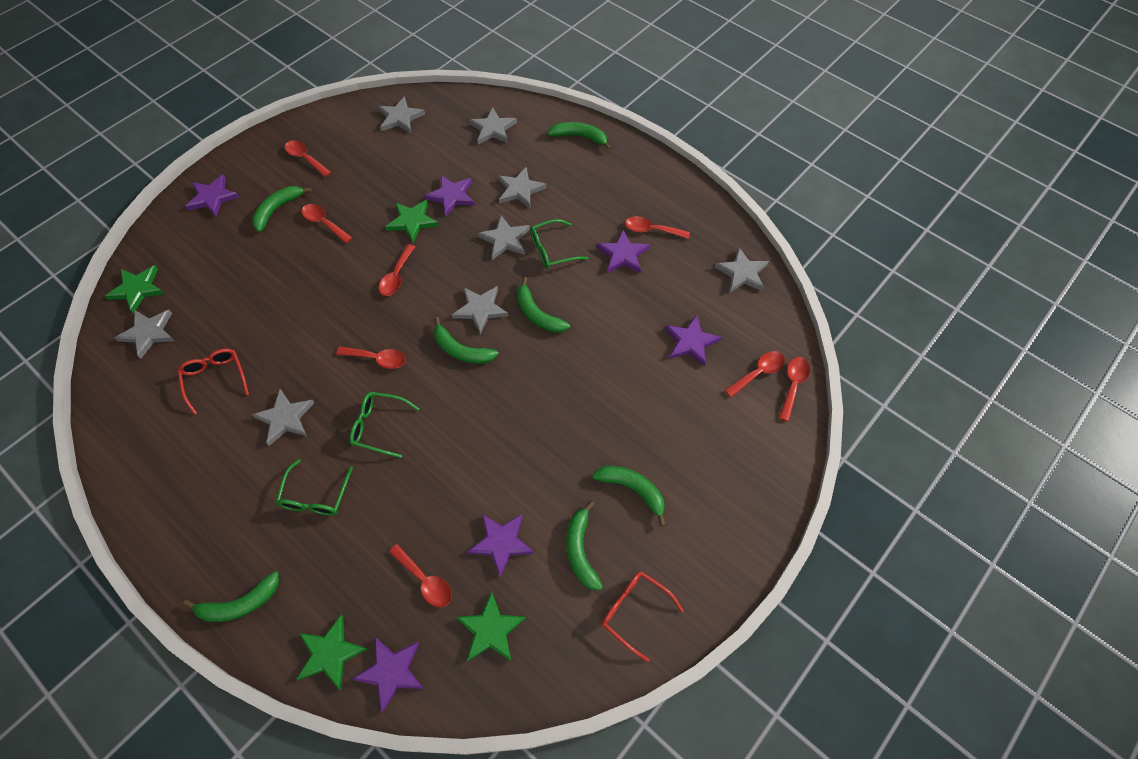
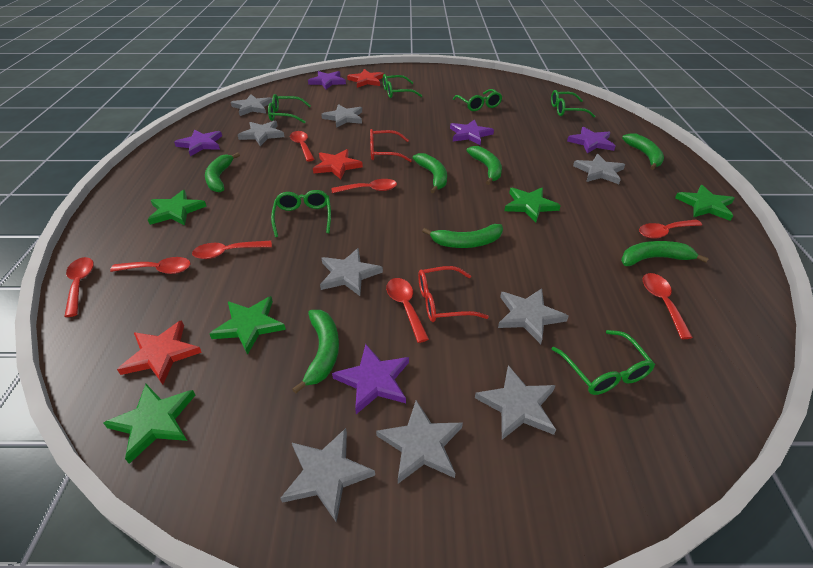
green glasses: [276,459,353,515] [350,392,419,458] [530,219,588,269] = 3 -> [268,94,311,123] [271,190,331,237] [383,74,422,98] [453,89,502,111] [551,90,595,117] [552,330,655,395] = 6
green star: [105,265,164,313] [296,615,367,690] [385,200,439,242] [456,592,526,661] = 4 -> [103,384,195,464] [147,190,207,225] [209,296,286,355] [504,187,561,222] [675,185,735,221] = 5
grey star: [115,310,174,359] [252,389,314,446] [378,96,425,133] [452,286,508,334] [469,108,517,144] [478,216,530,260] [498,167,547,208] [714,248,769,293] = 8 -> [231,94,272,116] [238,121,284,146] [280,428,375,522] [320,248,383,296] [321,104,362,128] [376,400,463,484] [475,365,556,440] [498,288,569,344] [573,154,625,184] = 9
purple star: [185,175,239,217] [352,637,424,713] [424,175,475,216] [467,514,534,577] [597,230,650,273] [665,315,722,367] = 6 -> [174,129,222,156] [308,71,346,89] [332,344,409,414] [450,119,494,145] [567,127,615,153] = 5
red star: none = 0 -> [117,320,202,385] [313,149,363,179] [347,69,384,88] = 3

